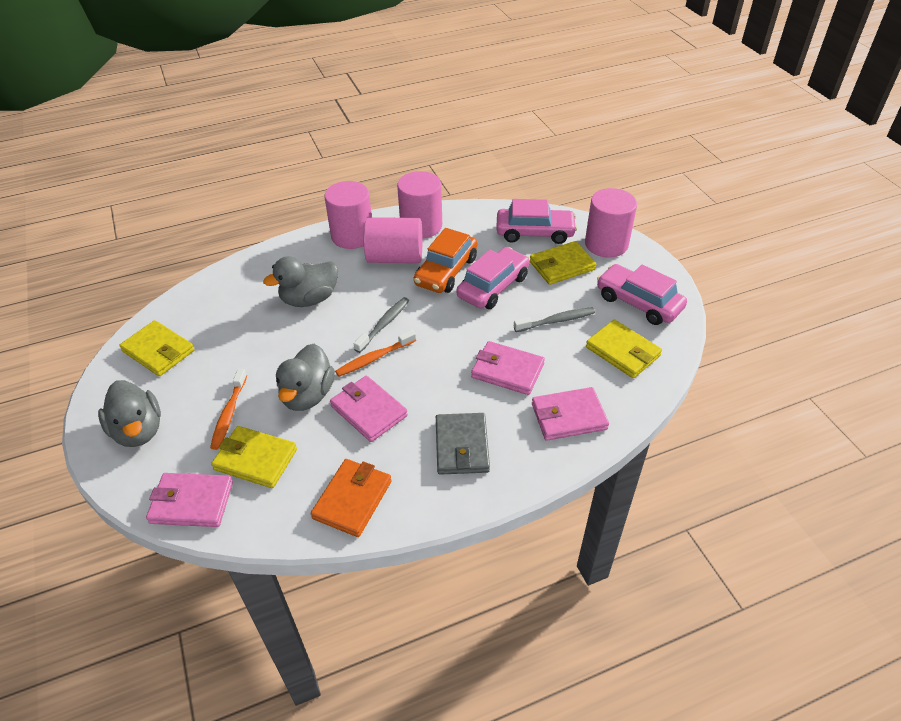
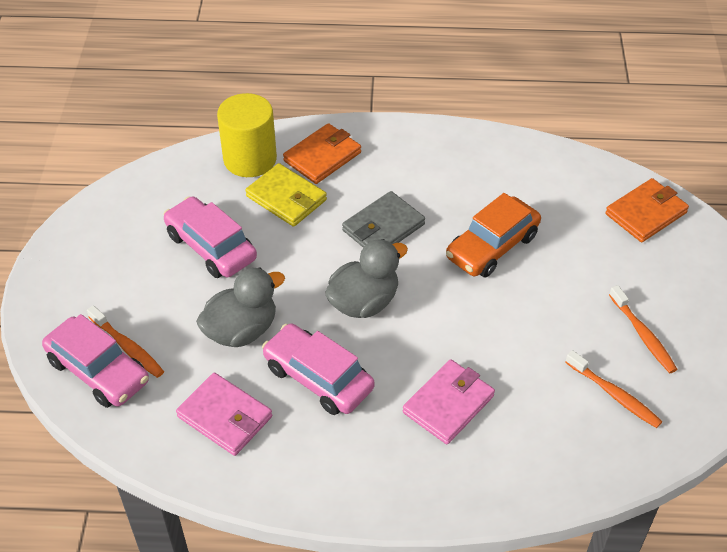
grey duck: [98,380,161,447] [263,256,338,307] [276,344,335,411] = 3 -> [196,267,285,347] [325,239,408,318] = 2
grey toothbrush: [353,297,409,353] [514,307,595,332] = 2 -> none = 0
orange toothbrush: [210,369,247,450] [335,330,416,377] = 2 -> [87,305,164,378] [565,350,662,428] [609,285,678,373] = 3
orange wallet: [311,459,392,537] = 1 -> [283,123,361,184] [605,178,689,242] = 2
pink cylinder: [325,181,372,249] [364,217,422,263] [397,171,442,238] [585,188,637,258] = 4 -> none = 0
pink wallet: [146,473,233,527] [330,376,408,442] [471,341,545,395] [532,387,609,441] = 4 -> [176,373,272,456] [403,359,495,444] = 2
yellow cylinder: none = 0 -> [217,93,277,177] = 1
yellow wallet: [119,320,194,376] [211,426,297,488] [530,241,596,285] [586,320,662,378] = 4 -> [245,163,327,227] = 1

